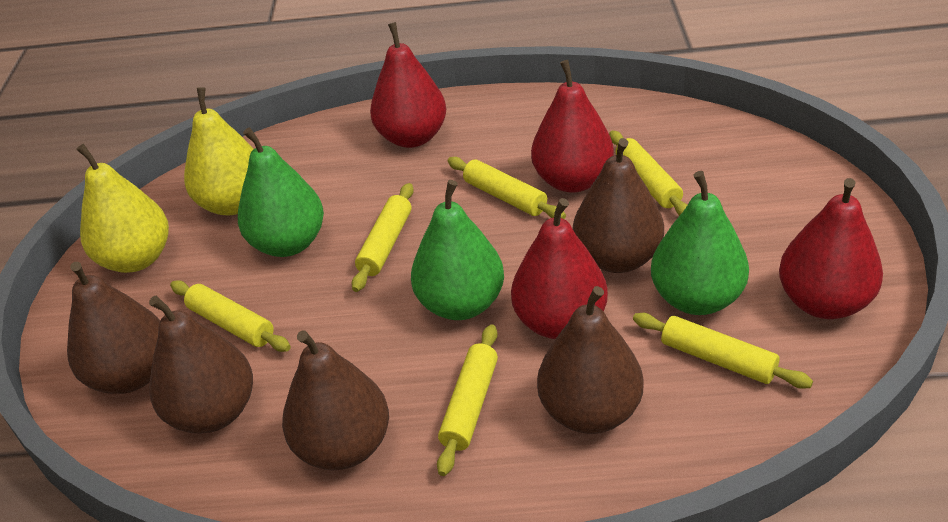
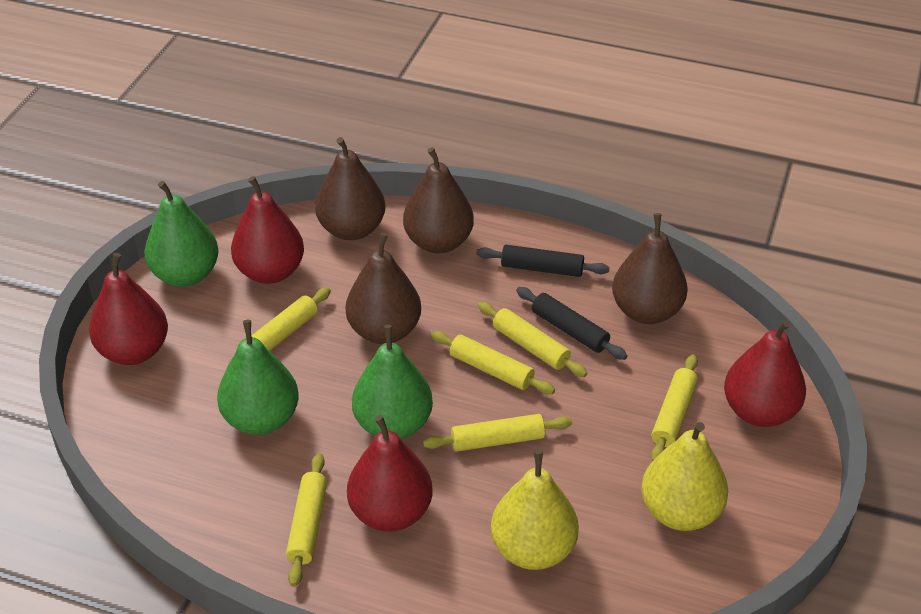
black rolling pin: none = 0 -> [476,245,610,277] [516,287,627,360] = 2
brown pear: [67,262,160,394] [149,296,253,434] [282,330,389,470] [537,286,644,434] [573,138,664,273] = 5 -> [315,137,385,240] [346,233,421,344] [403,147,474,253] [612,213,688,324] = 4

